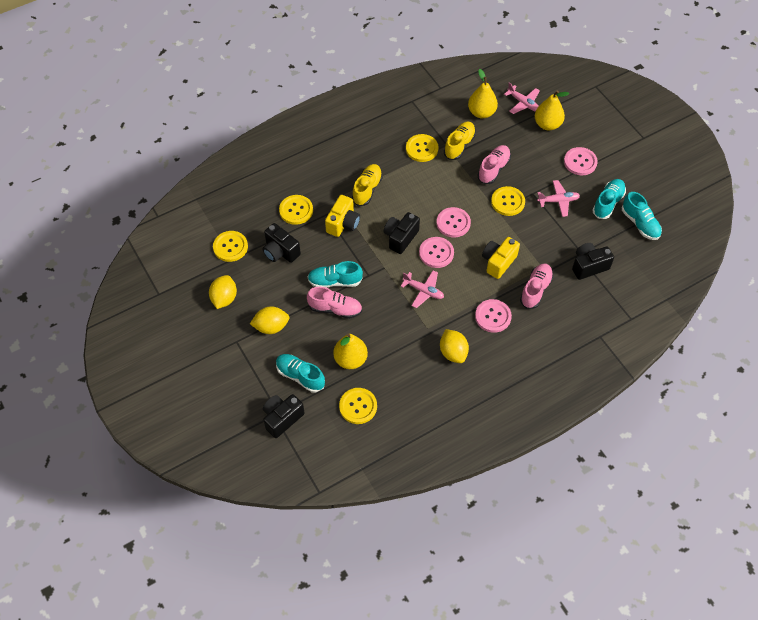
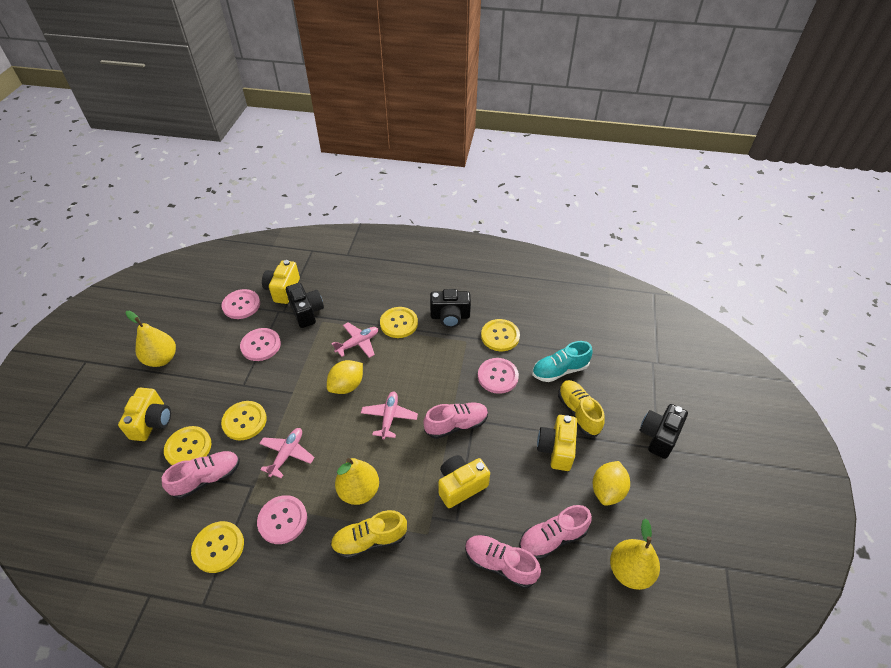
black camera: [263,223,301,263] [263,394,305,438] [384,212,420,254] [572,243,614,280] = 4 -> [286,283,324,328] [430,289,471,328] [640,404,688,459] = 3
pink shoe: [307,287,362,319] [478,145,511,184] [520,264,554,309] = 3 -> [162,451,240,499] [423,402,488,439] [465,535,541,588] [519,505,592,560] = 4
turquoise shoe: [276,354,325,393] [308,261,363,288] [592,179,626,219] [622,192,662,240] = 4 -> [532,341,593,382] = 1
yellow camera: [325,195,360,237] [482,237,520,279] = 2 -> [118,388,171,441] [262,260,300,304] [438,455,490,508] [537,415,577,471] = 4
yellow lemon: [209,275,237,309] [250,306,290,334] [440,329,469,363] = 3 -> [327,360,363,394] [593,461,630,506] = 2

